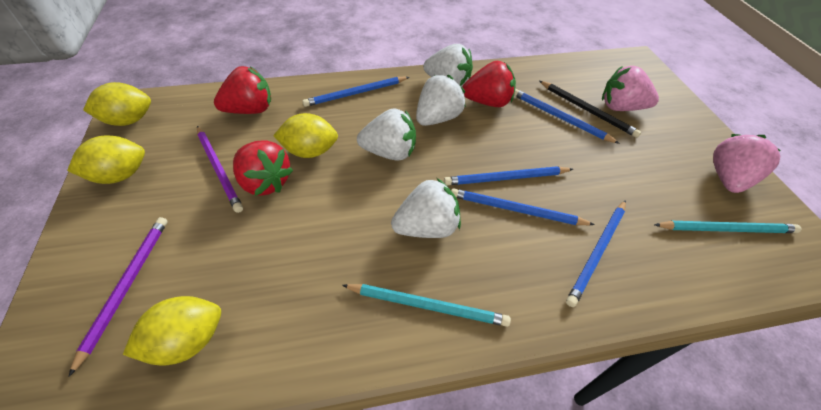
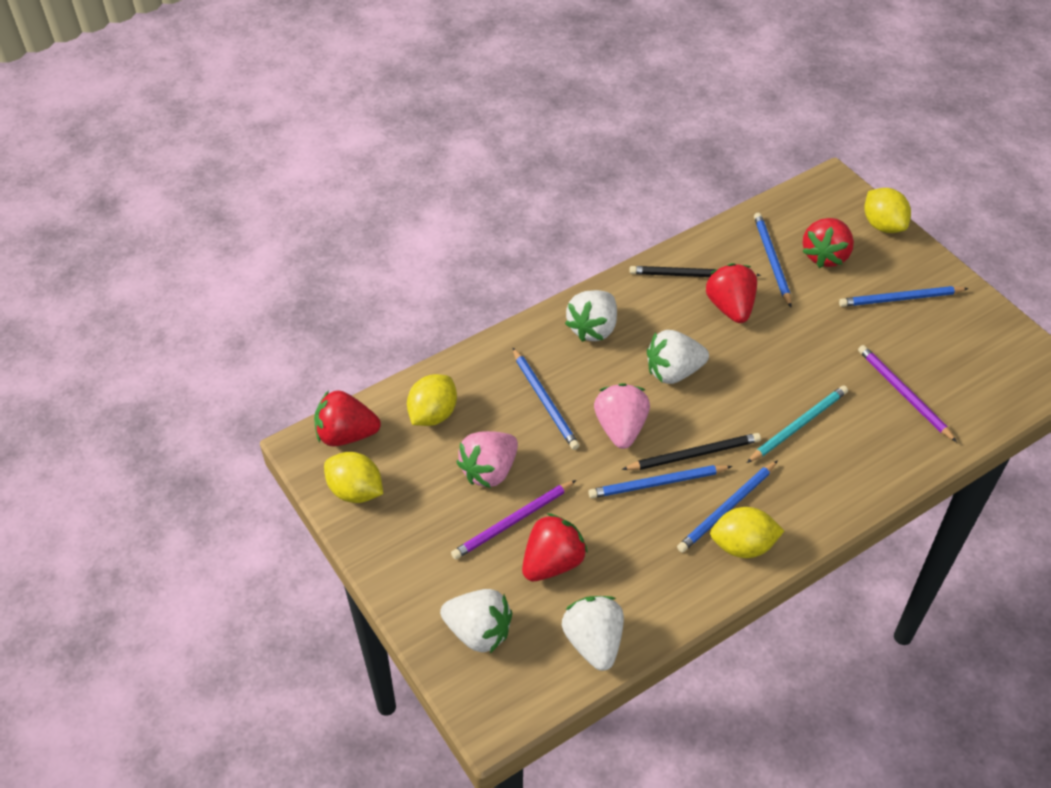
black pencil: [539,81,641,138] = 1 -> [622,433,761,470] [630,266,761,277] = 2
red strawberry: [214,66,271,114] [233,140,293,196] [462,61,516,107] = 3 -> [314,390,381,447] [522,513,588,581] [706,263,757,323] [802,218,854,268] = 4
turquoise pencil: [342,284,511,327] [654,221,801,233] = 2 -> [747,386,848,463] = 1

